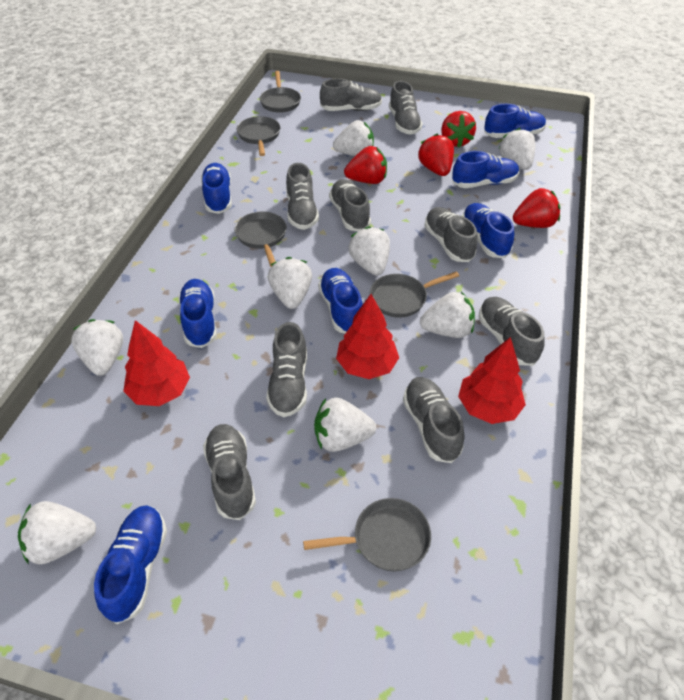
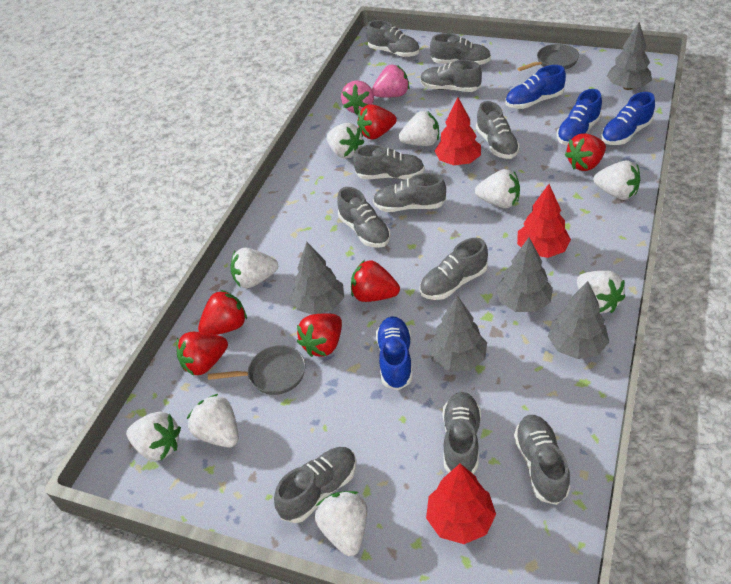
blue shoe: [94,505,167,624] [178,279,217,348] [201,163,232,214] [318,268,363,333] [452,151,519,188] [463,203,514,258] [484,104,546,138] = 7 -> [376,316,413,390] [505,65,566,109] [557,89,602,145] [601,92,655,145] = 4
grey pan: [234,212,286,267] [237,116,280,156] [260,71,301,113] [303,498,431,571] [370,271,459,318] = 5 -> [208,345,305,395] [517,44,579,71] = 2
grey shoe: [203,424,256,520] [266,322,307,417] [286,163,319,230] [320,78,382,111] [329,179,371,231] [389,81,423,135] [403,377,465,463] [424,207,478,262] [479,297,545,366] = 9 -> [274,447,356,523] [337,187,391,248] [353,144,425,179] [366,20,420,57] [373,173,446,212] [419,238,488,300] [420,60,482,92] [430,33,491,65] [443,392,481,474] [476,101,520,159] [514,415,571,505] = 11
grey tree: none = 0 -> [290,242,344,314] [428,295,487,372] [496,238,553,312] [548,281,609,359] [607,22,652,90] = 5
pink strawberry: none = 0 -> [341,80,374,115] [372,65,409,98] = 2
red strawberry: [344,146,387,184] [418,134,454,176] [441,111,476,148] [513,188,560,228] = 4 -> [176,332,228,375] [198,290,247,335] [297,313,342,357] [351,260,400,302] [357,104,397,140] [565,134,606,171] = 6
white strawberry: [18,501,96,564] [71,319,123,376] [268,257,312,309] [314,397,376,452] [333,120,374,156] [348,226,390,276] [420,292,475,338] [498,128,535,170] = 8 -> [126,412,181,461] [187,394,239,447] [230,248,278,288] [315,491,367,556] [326,123,364,159] [399,111,439,146] [475,169,520,208] [577,271,625,313] [593,160,640,200] = 9

